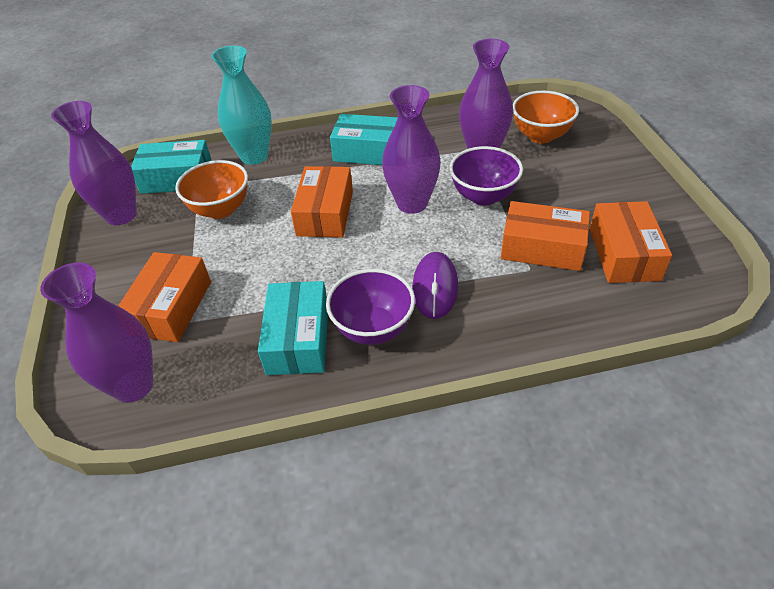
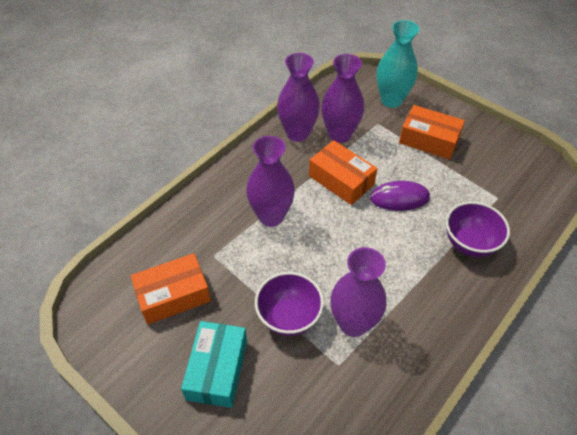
orange bowl: [175,160,248,219] [513,91,579,144] = 2 -> none = 0
orange box: [118,252,211,342] [291,166,353,238] [501,201,590,271] [590,201,672,283] = 4 -> [131,253,211,325] [309,140,378,205] [399,105,465,160] = 3
turquoise box: [131,140,212,194] [258,281,328,375] [330,114,398,165] = 3 -> [181,321,247,408] = 1

